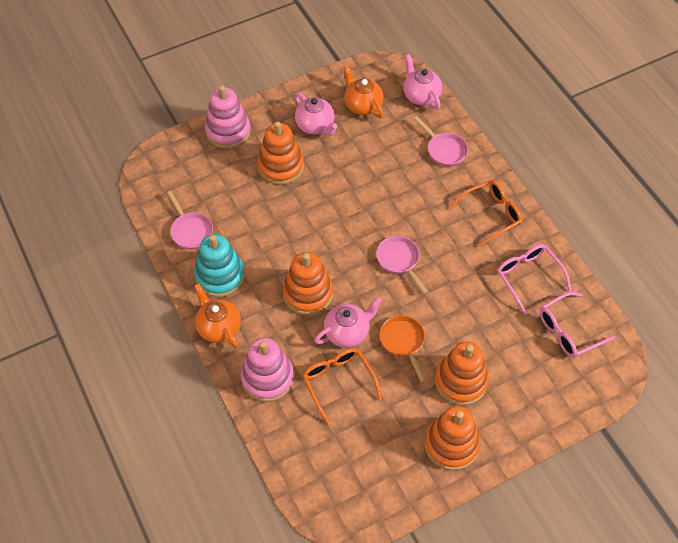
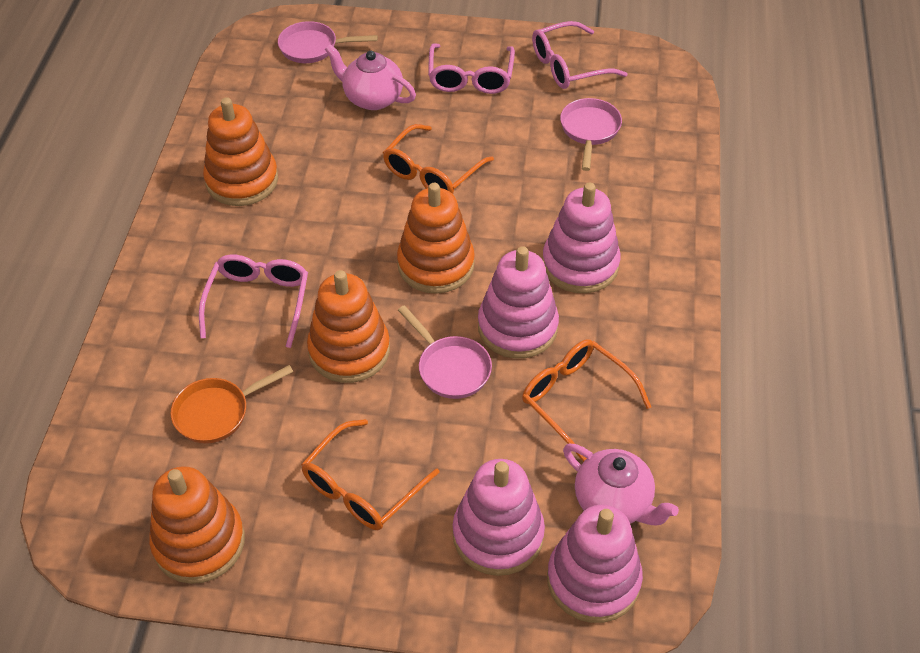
orange glasses: [302,348,382,424] [449,180,522,247] = 2 -> [301,419,440,530] [383,124,494,194] [522,339,651,462] = 3
orange teapot: [194,283,241,349] [343,65,384,118] = 2 -> none = 0
pink glasses: [497,244,572,314] [540,292,615,358] = 2 -> [199,255,308,348] [428,43,515,94] [532,21,627,89] = 3
pink stacking toy: [205,85,251,149] [241,338,294,402] = 2 -> [453,459,545,576] [478,246,559,359] [542,183,621,293] [547,505,643,623] = 4
pink teapot: [295,92,337,136] [314,297,382,348] [403,54,442,110] = 3 -> [325,44,416,110] [563,444,679,525] = 2
turquoise stacking toy: [194,234,245,297] = 1 -> none = 0

